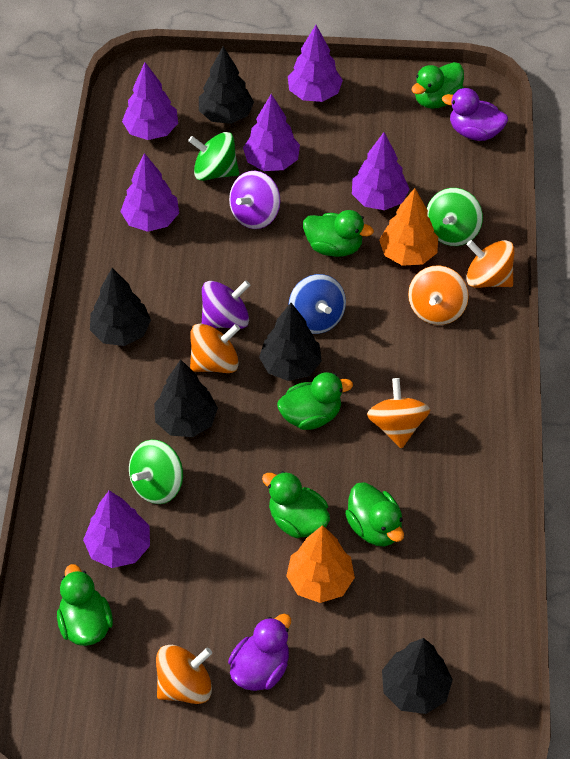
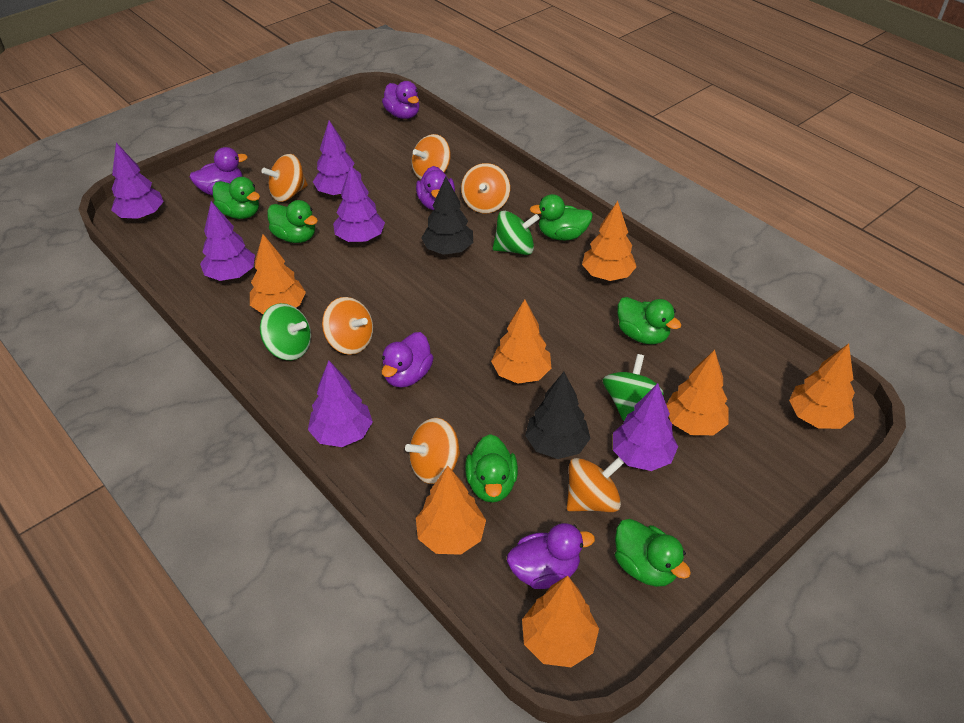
black tree: [90,268,151,346] [154,360,218,437] [199,46,254,124] [259,303,322,381] [382,638,453,714] = 5 -> [421,177,473,255] [525,372,591,459] = 2
blue spinning top: [289,274,346,334] = 1 -> none = 0
orange spinning top: [156,645,212,704] [190,324,240,373] [367,378,430,449] [408,265,468,325] [466,240,515,288] = 5 -> [261,154,308,202] [322,297,373,355] [405,418,460,484] [412,134,451,180] [461,163,510,213] [567,457,624,512] = 6
orange tree: [286,525,355,603] [379,188,438,266] = 2 -> [250,234,306,314] [416,466,486,555] [491,299,551,384] [522,576,599,667] [582,201,637,281] [666,350,729,435] [789,343,855,429] = 7
purple duck: [228,614,291,691] [442,88,508,141] = 2 -> [190,147,248,195] [382,81,420,119] [382,332,434,387] [416,166,455,210] [507,523,595,589] = 5
purple spinning top: [202,280,250,329] [229,171,280,229] = 2 -> none = 0

